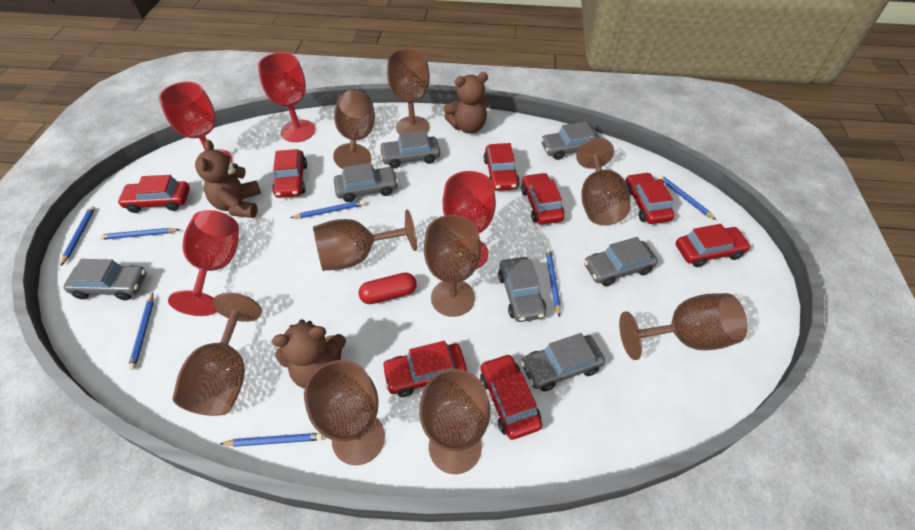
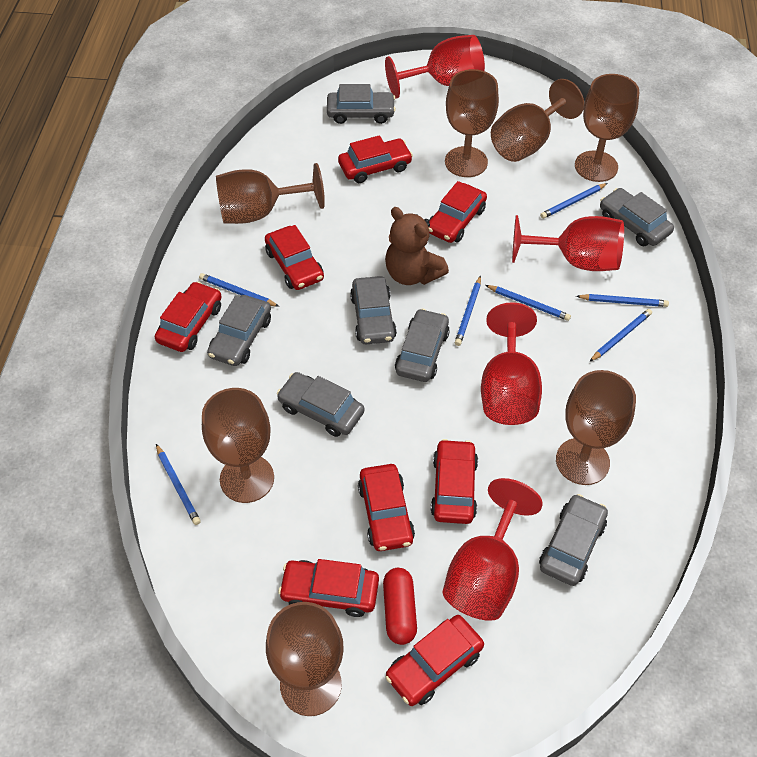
brown goblet: [173,293,262,416] [304,360,385,465] [313,210,417,271] [333,90,375,169] [387,49,430,134] [419,369,490,474] [424,215,481,317] [576,138,630,225] [619,293,748,360] = 9 -> [202,388,274,503] [216,163,325,224] [266,602,344,716] [445,69,499,177] [491,79,584,162] [556,370,636,485] [575,74,639,182] = 7
brown teddy bear: [195,140,261,218] [272,319,346,389] [444,72,489,134] = 3 -> [385,207,449,285] = 1

